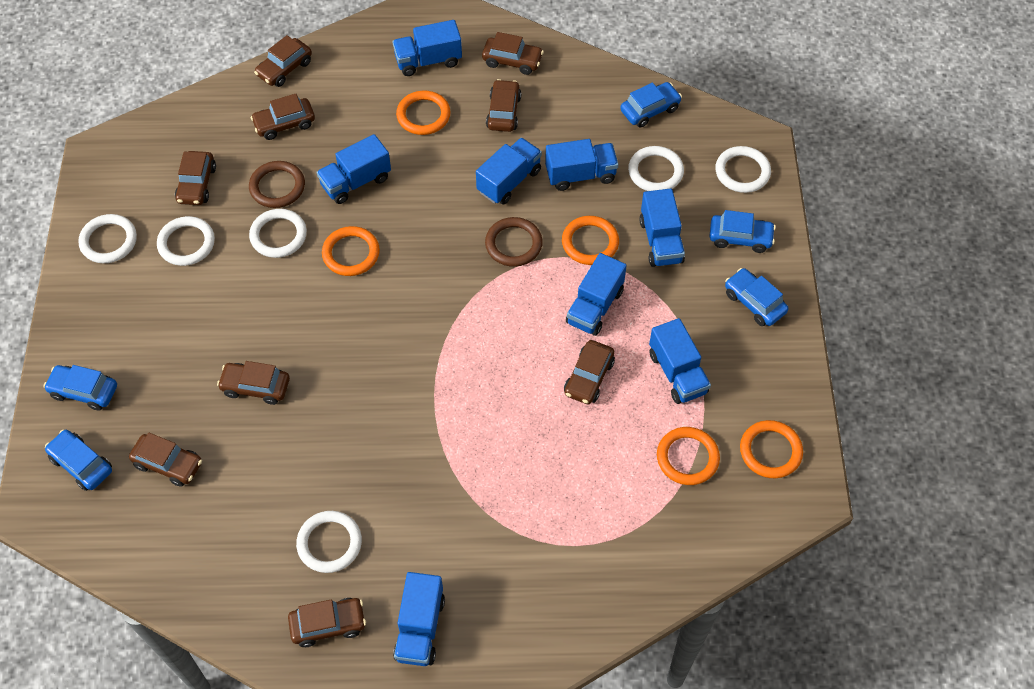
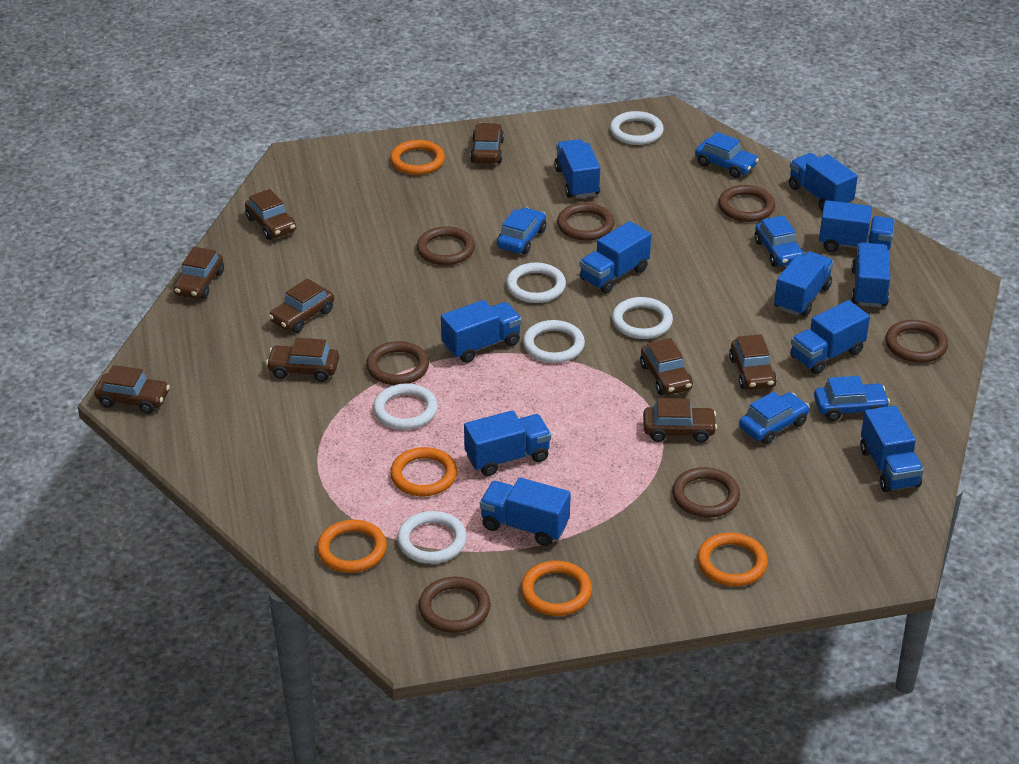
blue truck: [317,134,391,204] [392,20,462,76] [393,572,445,666] [476,138,542,205] [545,139,619,191] [566,253,627,336] [639,188,685,267] [649,318,711,404] = 8 -> [441,300,522,363] [464,410,551,476] [480,477,571,546] [554,139,600,198] [580,221,651,293] [774,251,834,317] [789,153,858,211] [790,300,870,374] [819,200,895,252] [851,242,890,307] [860,405,924,492] = 11
brown ring: [249,161,305,208] [485,217,543,267] = 2 -> [366,341,429,385] [417,226,475,265] [419,577,491,633] [557,203,614,241] [672,467,740,518] [718,185,775,222] [886,320,948,363] = 7

